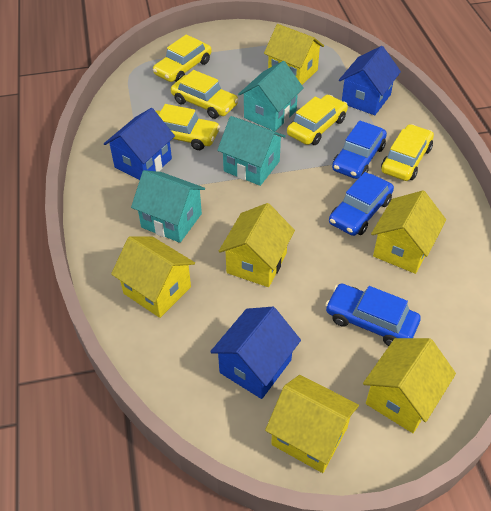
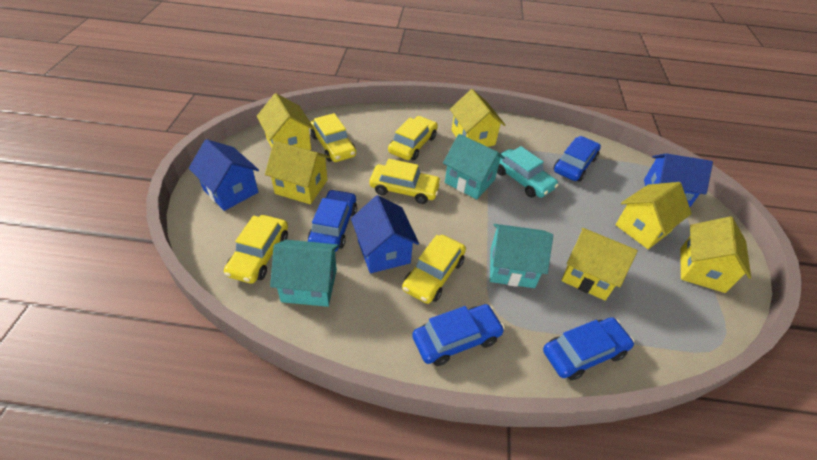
blue car: [326,283,421,346] [329,172,394,236] [332,120,387,179] = 3 -> [308,189,357,252] [412,304,505,366] [543,317,634,380] [553,136,601,181] = 4
turquoise car: none = 0 -> [497,146,559,198] = 1

